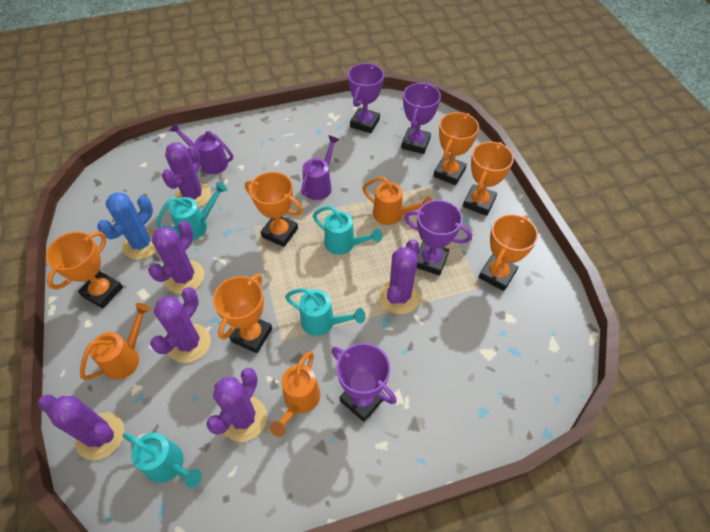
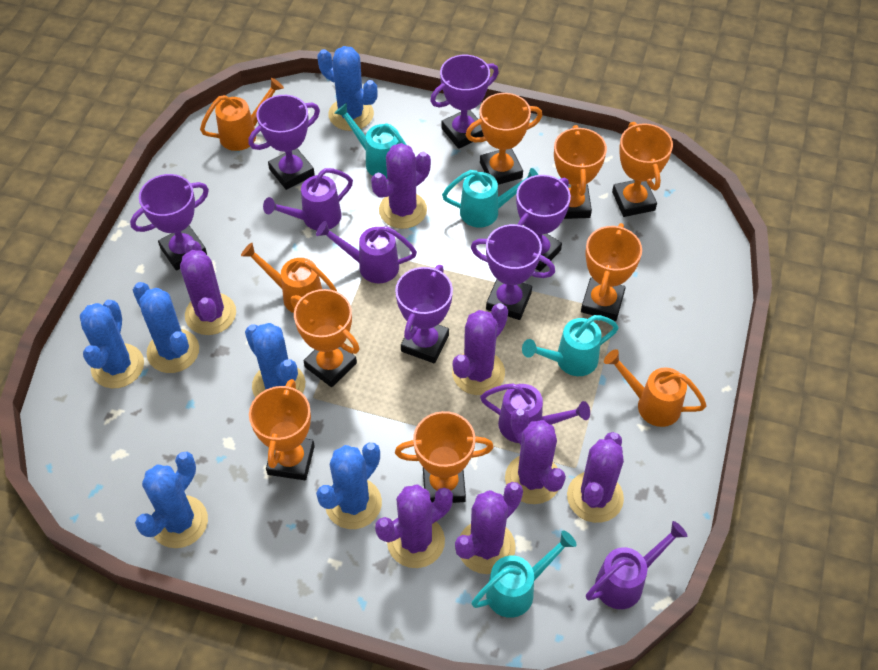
blue cactus: [97,192,157,260] = 1 -> [80,300,144,388] [133,282,199,373] [135,452,208,548] [245,323,305,398] [316,443,382,529] [317,46,378,131] = 6
orange trophy: [46,231,123,309] [213,274,272,353] [245,172,303,247] [433,112,479,185] [463,142,514,216] [479,214,538,291] = 6 -> [249,379,315,480] [291,289,360,387] [395,411,494,503] [466,93,542,185] [554,125,607,219] [581,223,642,321] [612,122,673,217] = 7
purple cactus: [38,395,124,460] [148,221,204,294] [150,287,211,363] [162,142,211,207] [206,368,267,442] [379,239,420,314] = 6 -> [180,240,236,335] [371,143,431,229] [375,484,453,568] [452,303,508,395] [455,482,523,574] [505,409,566,504] [567,432,624,523] = 7
purple trophy: [332,343,397,422] [348,63,384,133] [401,83,441,154] [404,200,472,276] = 4 -> [130,174,209,270] [248,95,320,190] [395,265,453,363] [430,55,499,149] [471,224,555,320] [516,175,571,271] = 6
purple watering can: [169,122,233,174] [301,135,340,200] = 2 -> [263,168,353,230] [316,221,417,283] [480,383,590,443] [586,521,687,609] = 4

